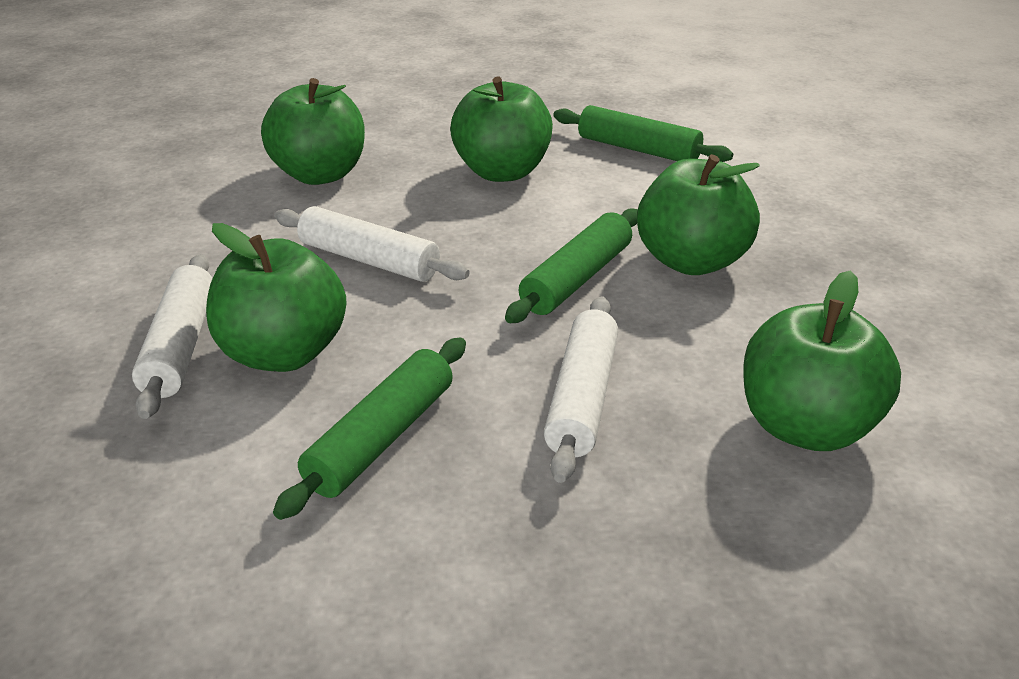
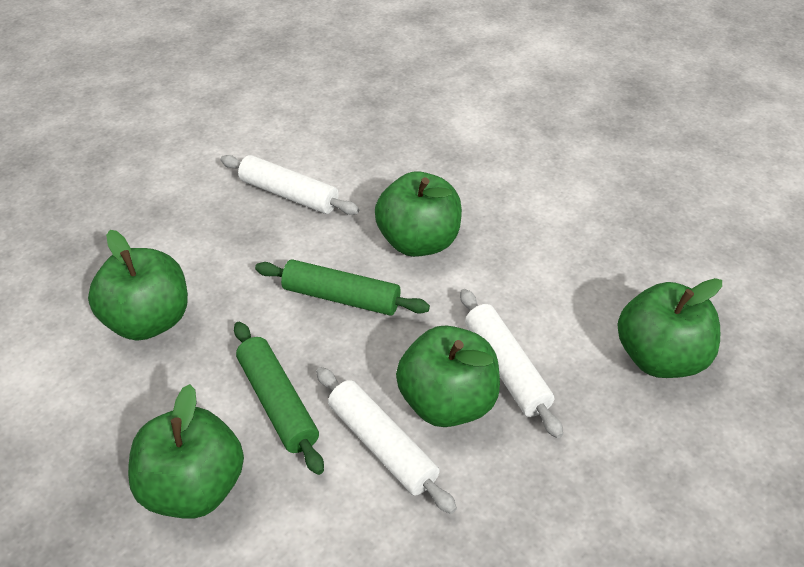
green rolling pin: [273,338,466,520] [505,208,638,323] [553,105,733,162] = 3 -> [234,322,324,475] [255,259,430,316] = 2

